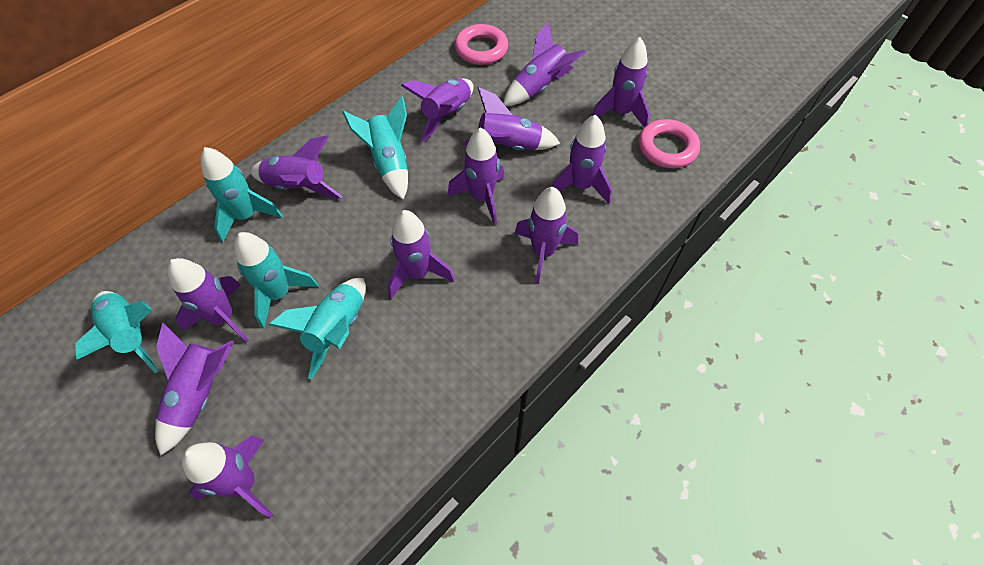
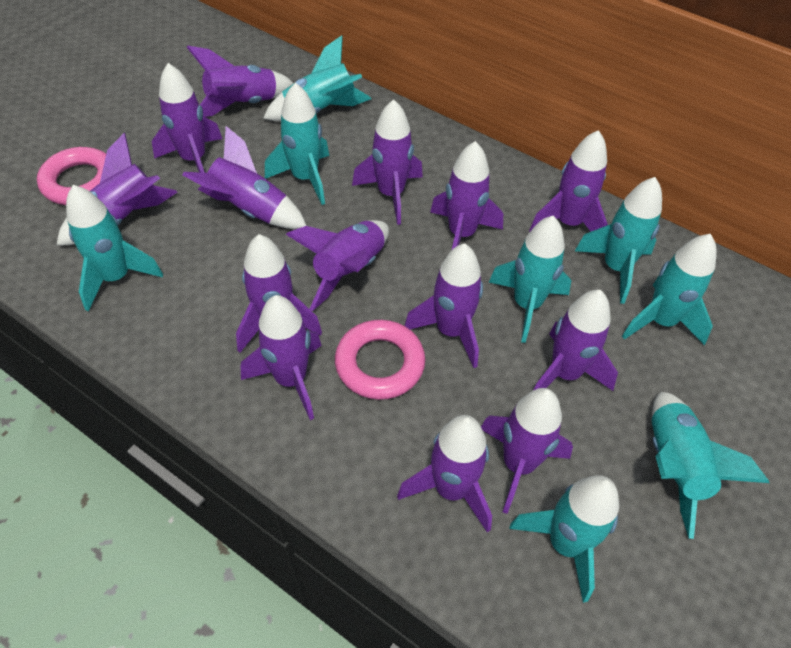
purple rocket: [155,323,234,456] [168,258,249,343] [182,436,273,518] [250,136,342,198] [388,210,455,299] [401,78,474,142] [448,127,504,225] [462,87,560,150] [503,22,586,106] [515,187,578,284] [552,115,612,204] [592,37,650,127] = 12 -> [56,133,178,246] [152,63,222,173] [182,126,306,229] [187,46,294,117] [236,234,322,352] [241,295,322,420] [286,220,389,311] [352,99,423,225] [397,415,492,533] [404,243,483,368] [430,141,503,249] [481,388,573,514] [529,130,608,232] [534,290,618,391] = 14
turquoise rocket: [75,291,158,373] [201,147,283,242] [234,232,318,328] [269,278,366,380] [342,96,408,200] = 5 -> [66,185,163,311] [263,35,371,121] [265,83,329,205] [489,216,571,343] [509,475,619,603] [575,177,662,304] [622,234,717,345] [652,392,769,539] = 8

